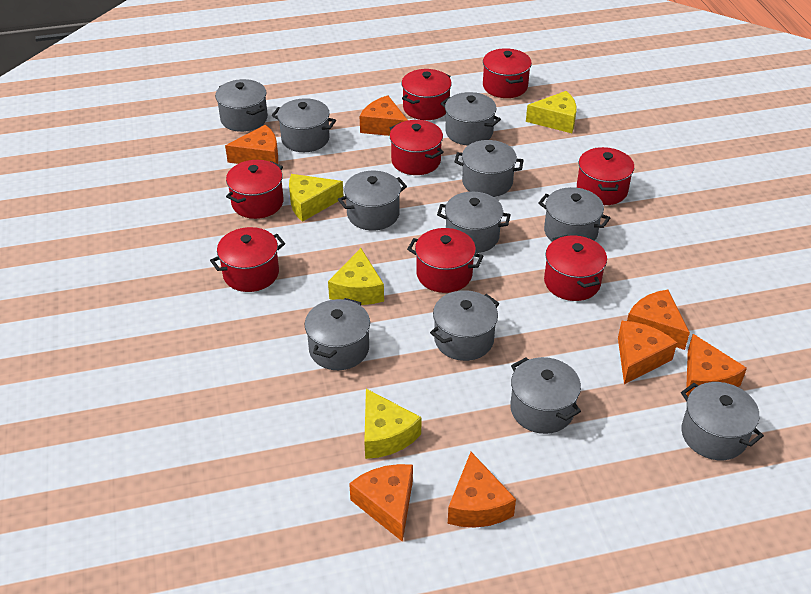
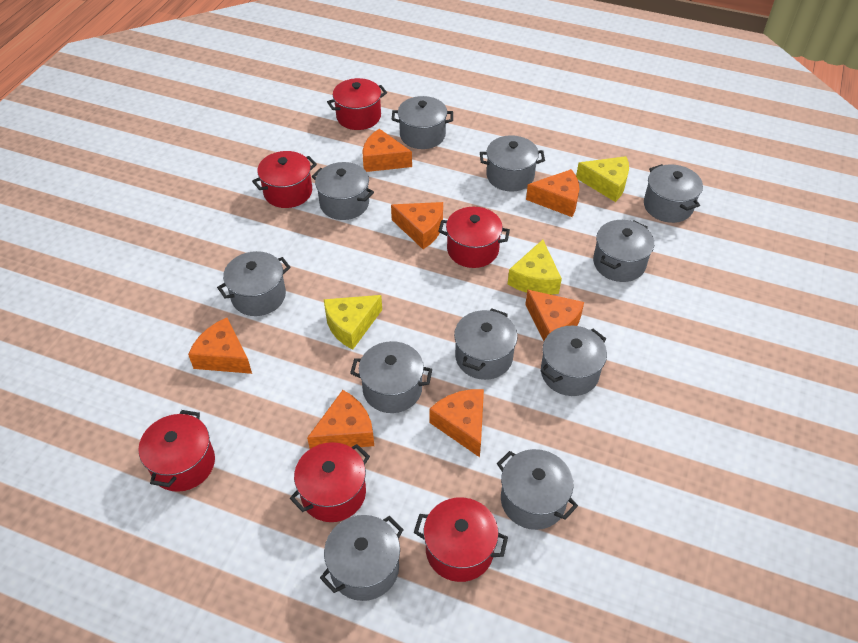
red pot: [210,227,285,292] [226,160,283,219] [390,120,444,175] [402,69,452,120] [407,228,483,293] [483,48,532,98] [544,235,607,301] [577,147,634,205] = 8 -> [138,410,215,492] [252,151,317,208] [290,442,370,522] [327,78,387,130] [414,497,508,582] [438,207,510,268] = 6
yellow cheese: [289,174,343,222] [328,248,384,305] [364,389,422,459] [526,91,577,133] = 4 -> [324,295,382,350] [508,240,562,295] [576,156,629,202] = 3

